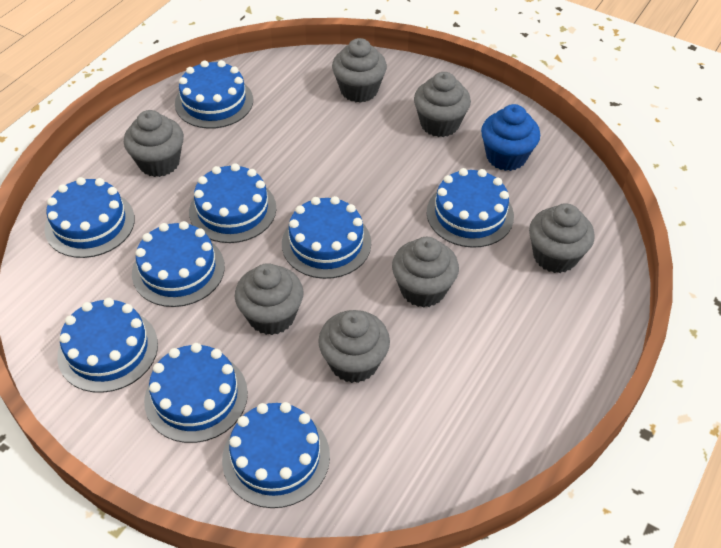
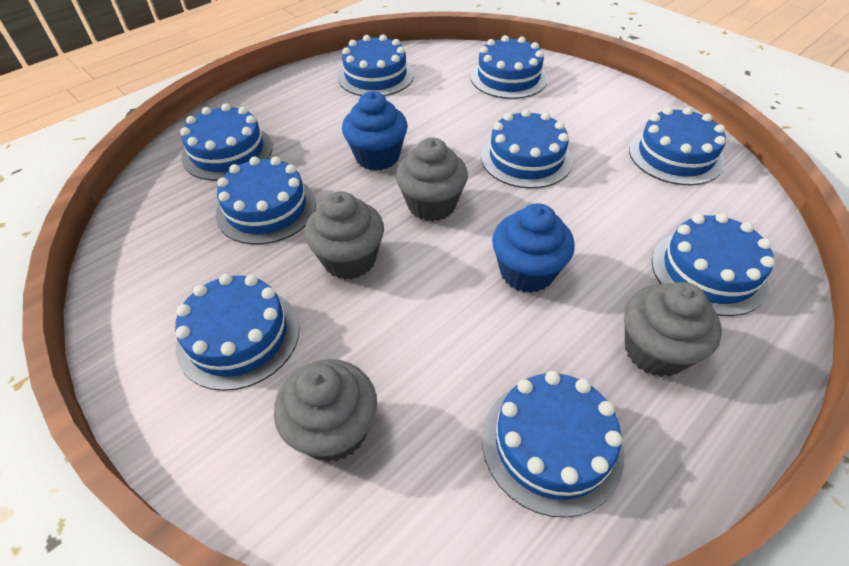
blue cupcake: [481,104,540,171] = 1 -> [342,91,408,171] [492,203,575,293] = 2
grey cupcake: [124,110,184,177] [235,263,304,335] [318,310,390,383] [332,38,387,103] [392,237,459,308] [414,72,471,137] [529,203,595,273] = 7 -> [274,359,377,462] [305,191,384,279] [396,138,468,222] [624,282,722,377] = 4

